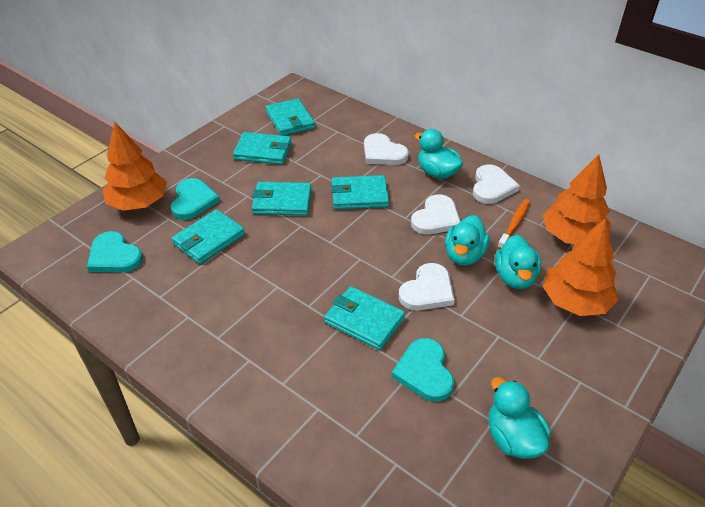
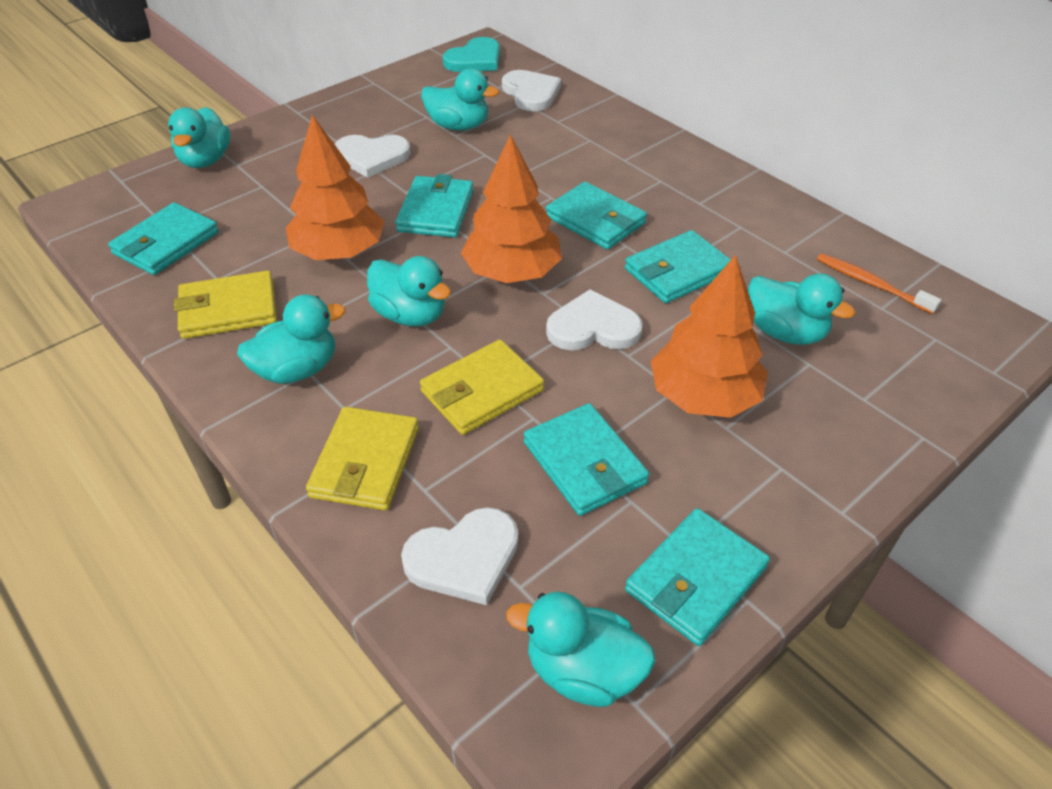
turquoise duck: [415,129,463,179] [445,215,490,266] [488,377,551,459] [495,235,541,289] = 4 -> [168,107,230,168] [237,294,346,384] [367,256,451,327] [421,69,499,131] [506,592,655,707] [748,273,855,345] = 6
turquoise heart: [87,231,143,273] [171,178,220,220] [392,338,454,402] = 3 -> [443,37,500,72] = 1
yellow wallet: none = 0 -> [174,270,277,339] [306,407,419,511] [420,339,544,435] = 3

